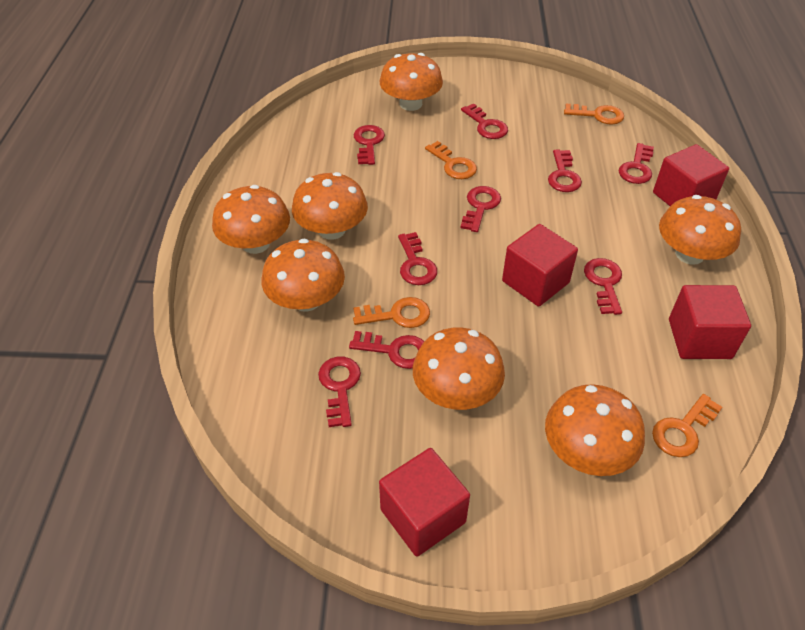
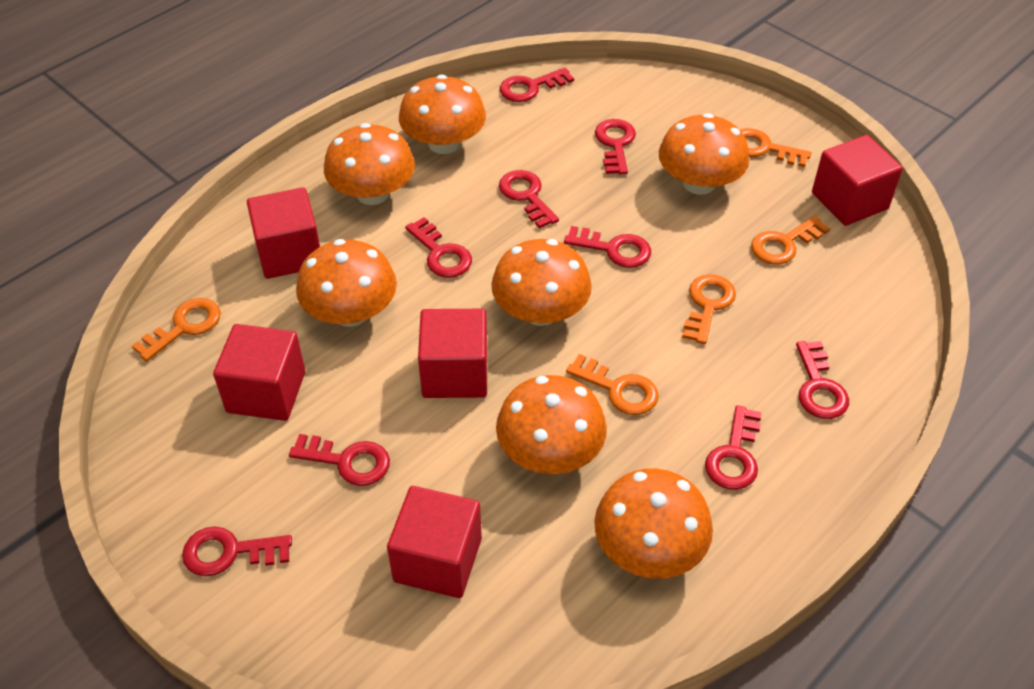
orange key: [353,297,430,328] [425,141,477,179] [564,104,624,125] [652,394,722,457] = 4 -> [132,298,221,361] [566,354,659,415] [682,274,736,344] [740,128,811,167] [751,216,830,265] = 5
red cube: [379,448,470,557] [502,224,578,307] [653,144,729,206] [669,285,751,359] = 4 -> [213,324,305,421] [247,187,320,279] [387,486,482,598] [418,309,487,398] [812,135,903,226] = 5

